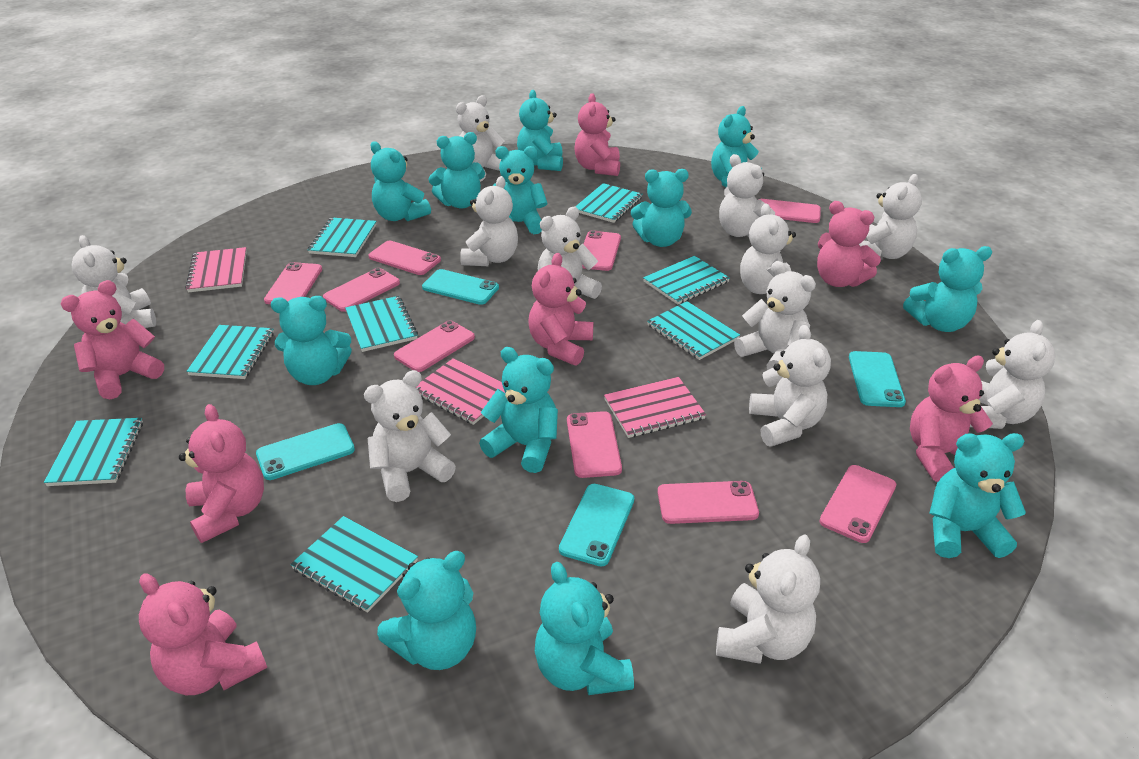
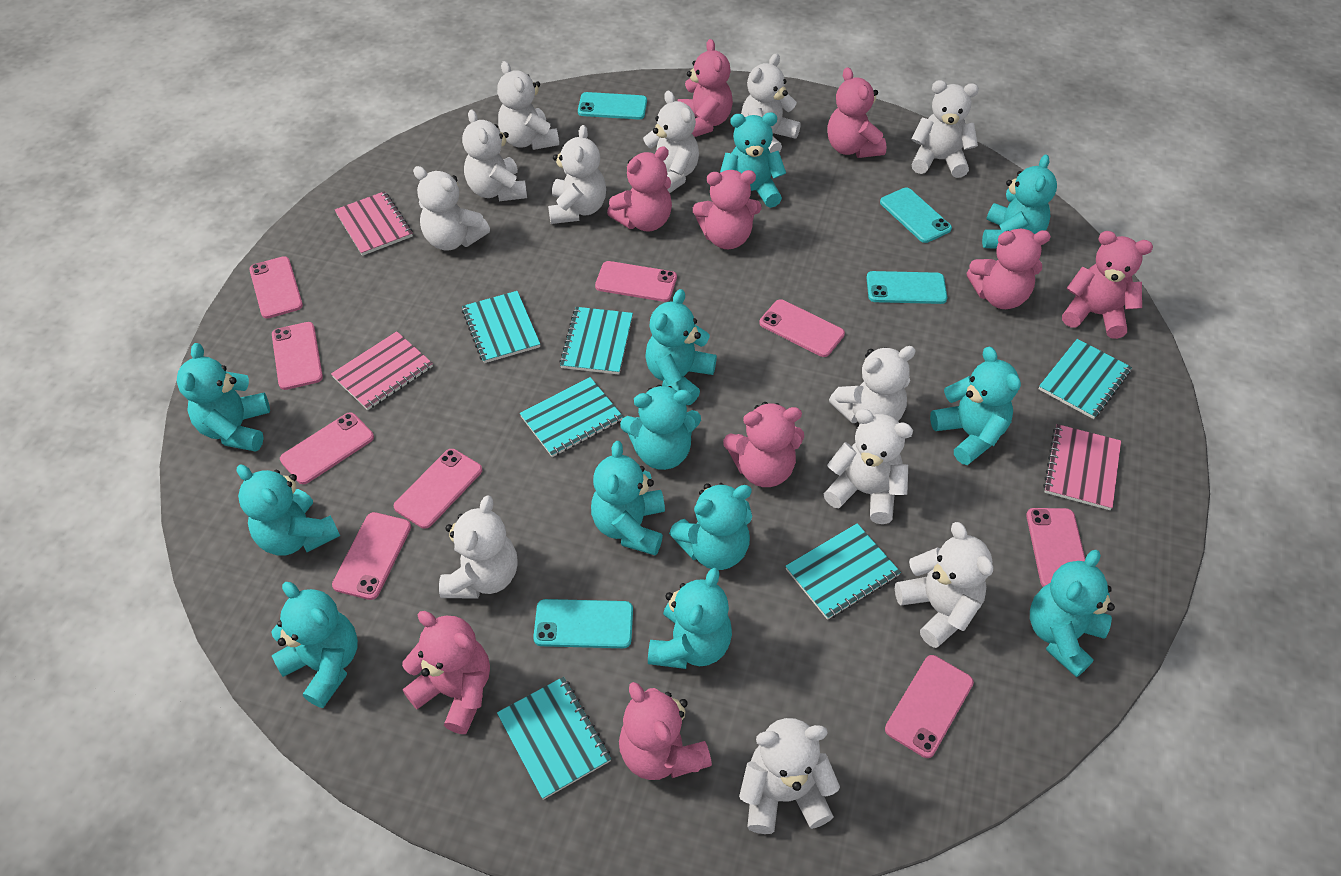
pink teddy bear: [61,280,164,399] [139,574,267,695] [179,404,264,543] [528,253,593,366] [574,93,620,176] [817,201,881,287] [910,356,993,482] = 7 -> [402,611,490,734] [607,146,672,232] [619,682,712,780] [678,39,733,137] [693,170,762,249] [723,402,804,487] [827,67,886,158] [967,229,1051,309] [1062,231,1153,339] = 9
turquoise notebook: [44,418,143,486] [186,325,274,379] [290,516,418,613] [308,217,377,257] [345,296,418,352] [575,183,642,223] [643,256,730,305] [647,301,740,360] = 8 -> [462,291,540,363] [497,677,611,800] [520,377,623,457] [559,307,633,375] [785,523,901,620] [1039,339,1132,419] = 6

